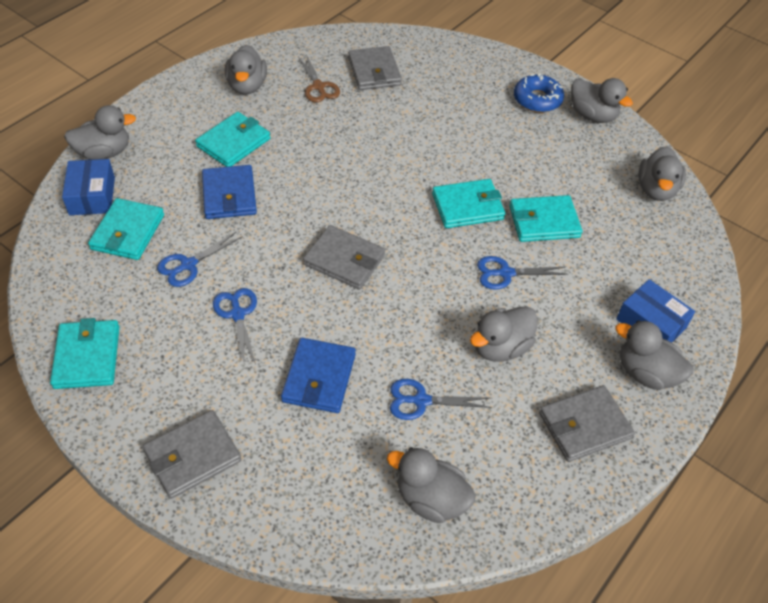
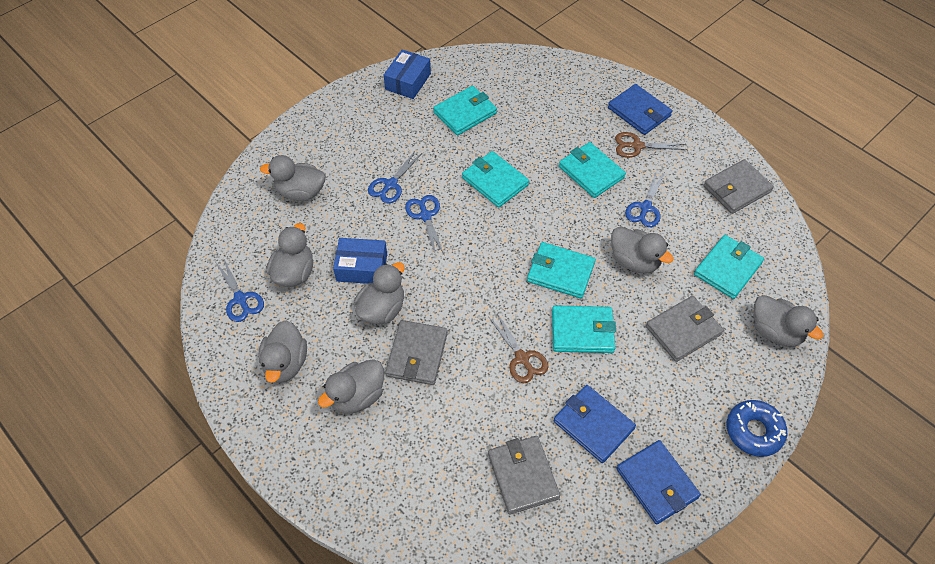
blue wallet: [202,165,257,219] [281,338,356,413] = 2 -> [554,385,636,463] [608,84,673,135] [616,440,701,524] = 3
brown scissors: [298,54,340,102] = 1 -> [488,313,548,383] [615,132,687,158] = 2
turquoise wallet: [50,318,120,389] [88,198,164,260] [195,112,271,167] [432,179,505,228] [509,195,582,242] = 5 -> [433,86,497,135] [462,151,529,208] [527,242,596,298] [552,305,616,353] [559,142,626,198] [694,235,764,299] = 6

